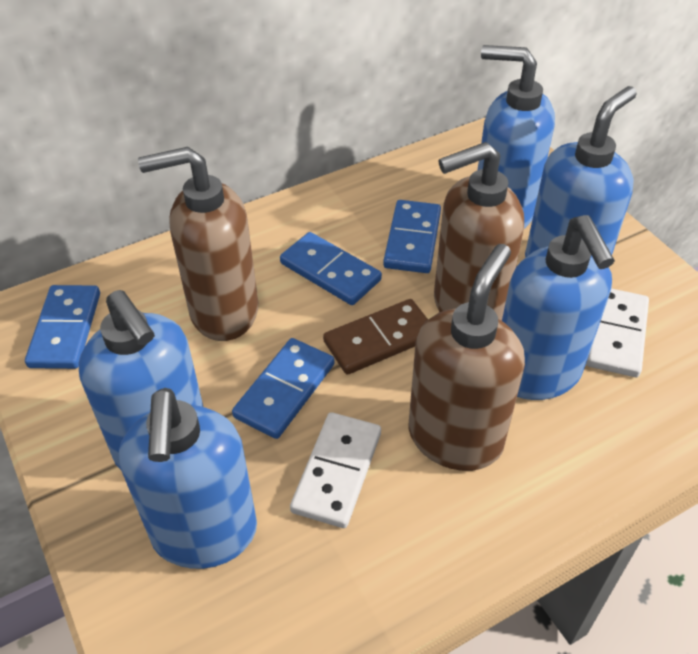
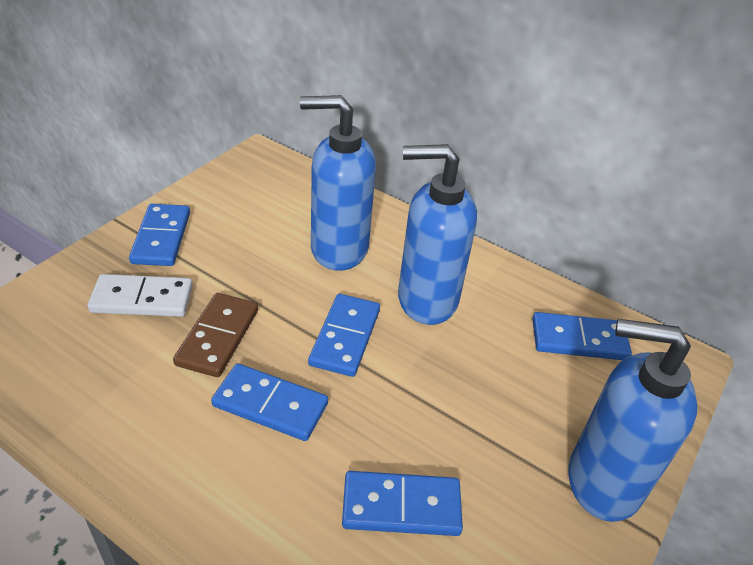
blue domino: [25,285,100,369] [232,338,334,439] [280,232,382,305] [383,200,441,273] = 4 -> [129,204,190,266] [211,363,328,441] [308,294,380,377] [342,471,463,536] [532,312,632,360] = 5
blue soap dispenser: [79,290,203,470] [119,388,257,569] [478,45,555,229] [502,215,615,400] [525,86,637,258] = 5 -> [300,95,376,271] [398,144,477,325] [569,319,698,522] = 3
brown soap dispenser: [138,147,258,341] [409,244,525,471] [434,142,524,321] = 3 -> none = 0
white domino: [290,412,381,528] [586,288,649,377] = 2 -> [88,274,193,317] = 1

